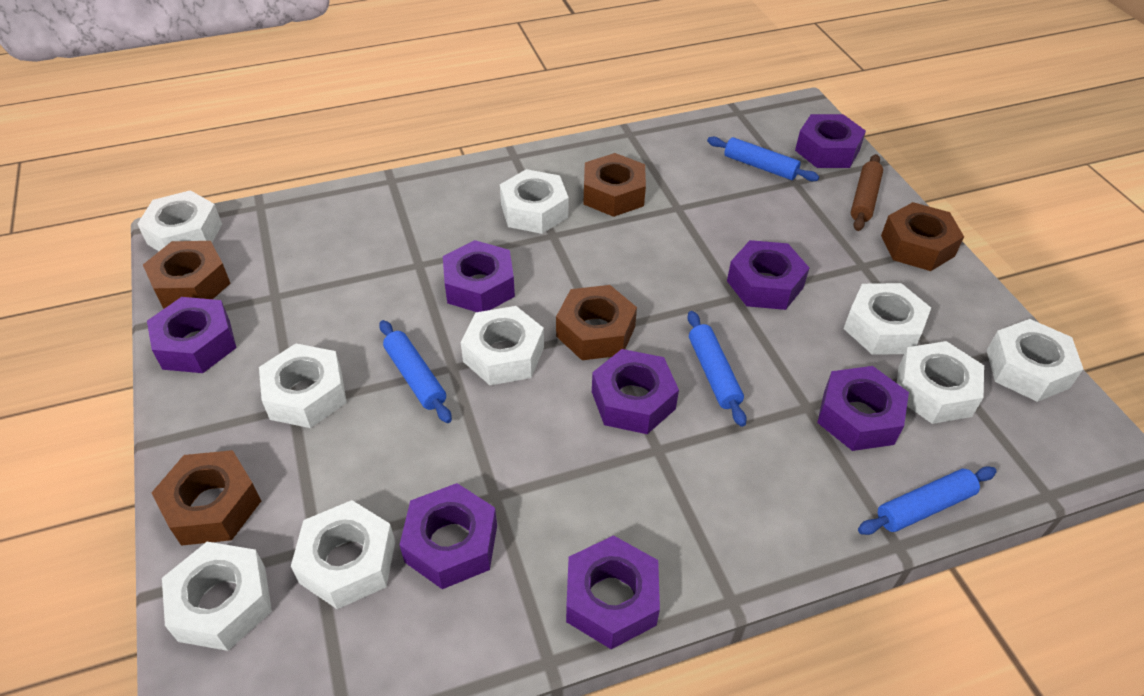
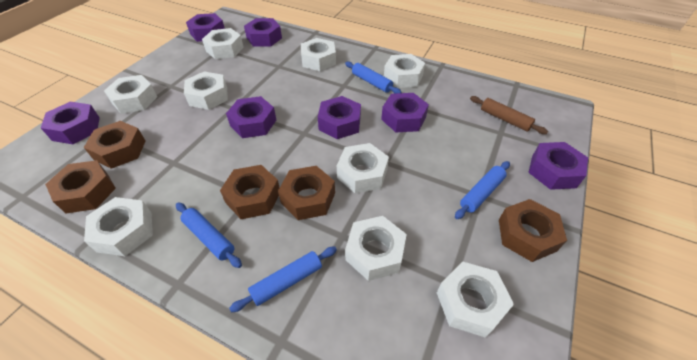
purple nut: [147,297,236,373] [400,483,497,589] [443,240,515,312] [566,535,660,649] [592,349,679,434] [727,240,809,310] [795,114,866,168] [817,366,909,451] = 8 -> [41,102,100,144] [186,13,225,42] [226,96,276,138] [244,18,282,46] [318,96,361,139] [381,93,429,132] [528,142,588,190] = 7

